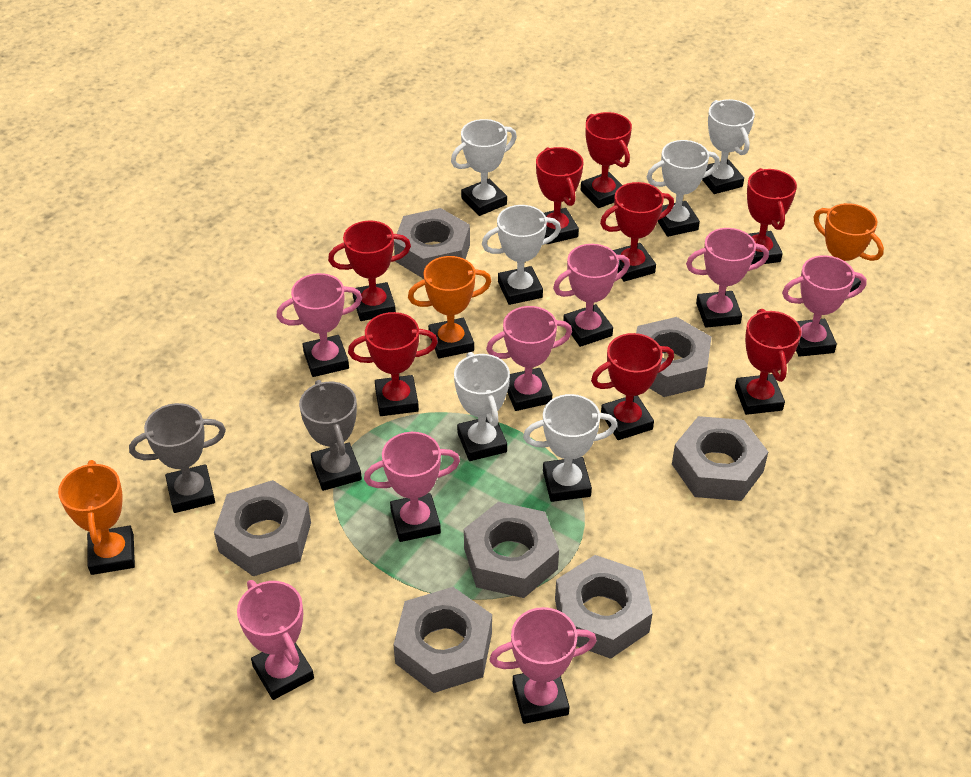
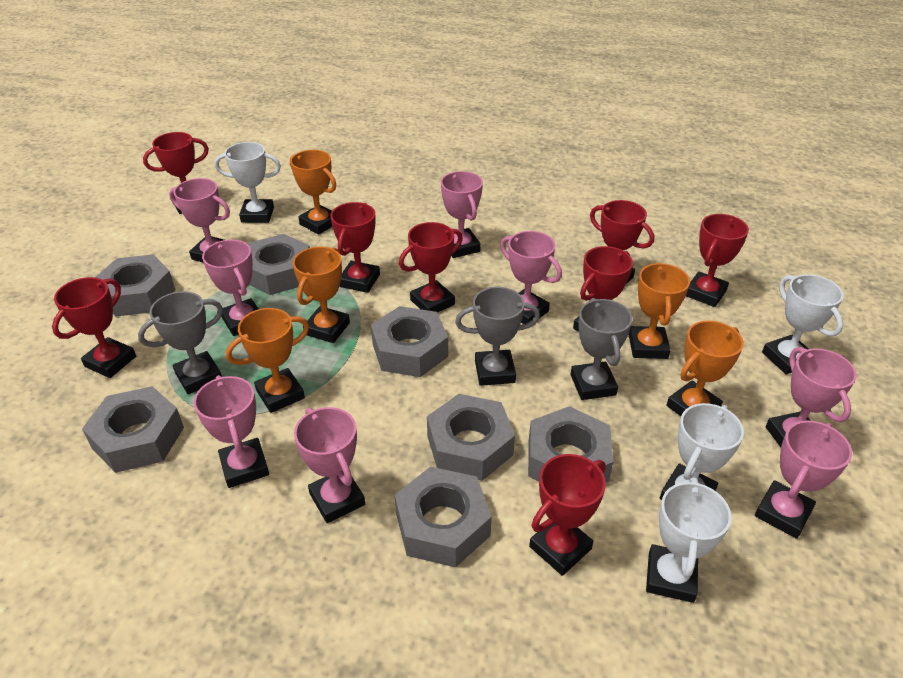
grey trophy: [129,403,226,513] [299,380,362,491] = 2 -> [138,291,223,394] [455,287,540,386] [570,298,633,400] = 3
orange trophy: [58,460,135,575] [408,256,492,359] [813,203,884,300] = 3 -> [226,308,309,413] [290,150,336,235] [293,247,350,343] [629,262,690,359] [667,320,744,416] = 5
white trophy: [451,119,517,216] [454,352,510,461] [482,205,561,305] [523,394,617,502] [647,140,720,237] [702,99,755,194] = 6 -> [215,142,281,223] [646,477,732,603] [660,403,744,500] [762,274,843,375] = 4

